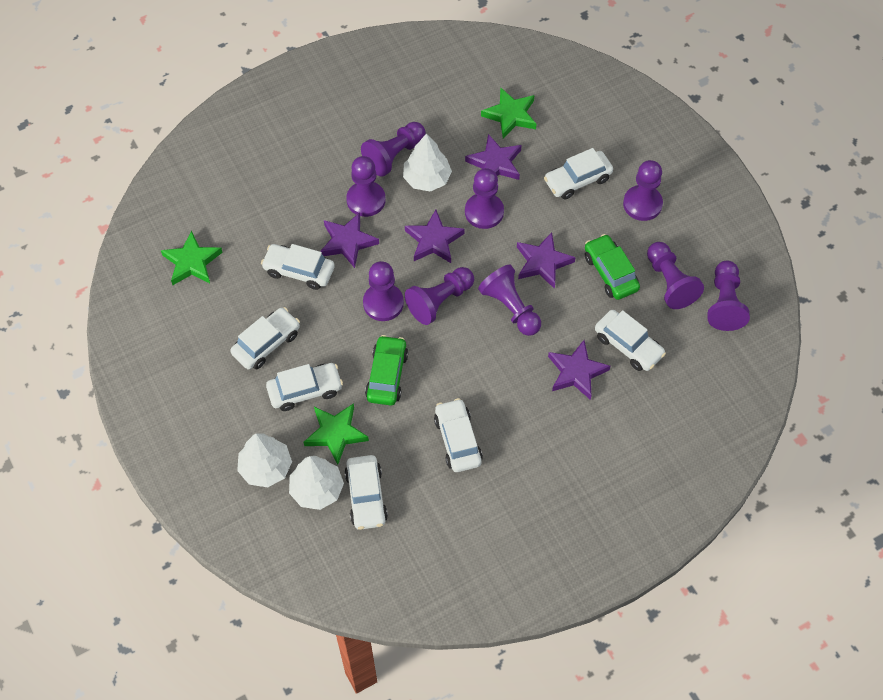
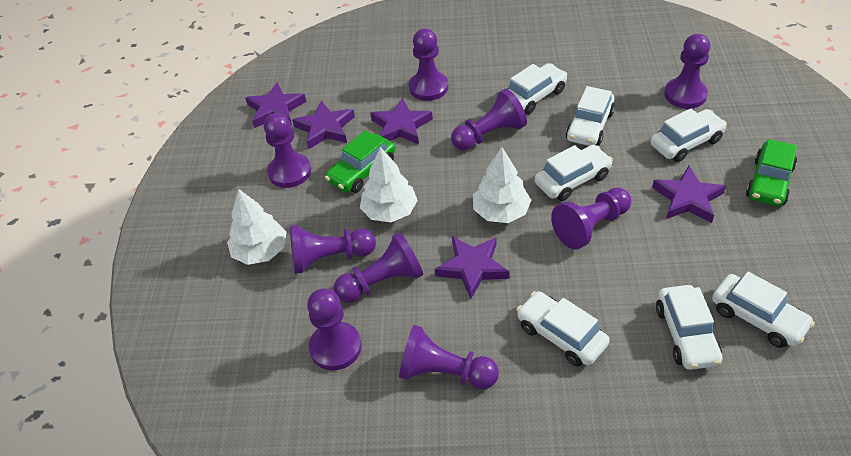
green star: [161,230,223,285] [303,403,369,465] [481,88,537,139] = 3 -> none = 0

